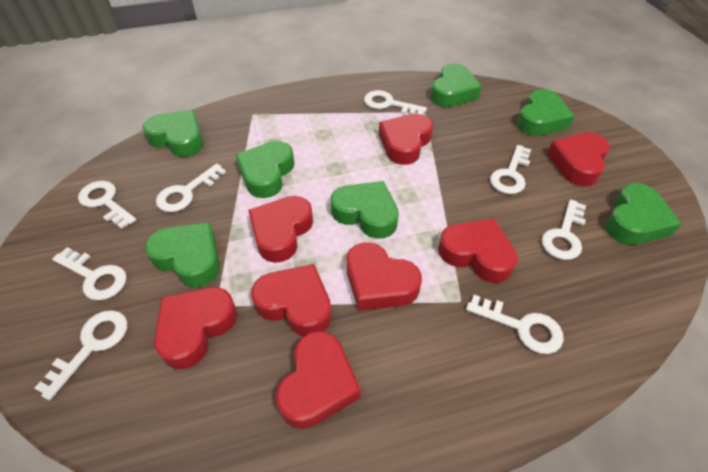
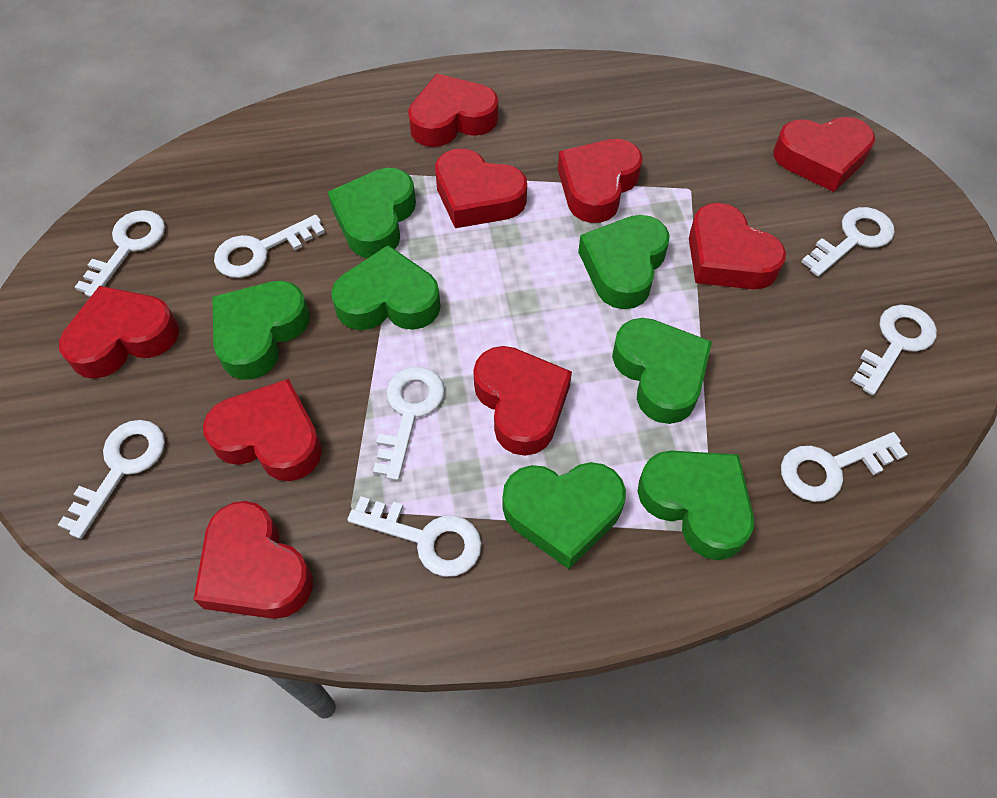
red heart: [154,287,237,369] [248,196,313,263] [251,264,332,336] [276,331,361,429] [347,242,422,311] [379,114,433,165] [438,219,518,283] [547,132,610,186] = 8 -> [59,286,179,379] [193,501,313,619] [203,379,322,481] [408,74,498,147] [435,148,527,228] [473,346,572,456] [558,139,643,223] [689,203,786,289] [773,117,875,192] = 9

